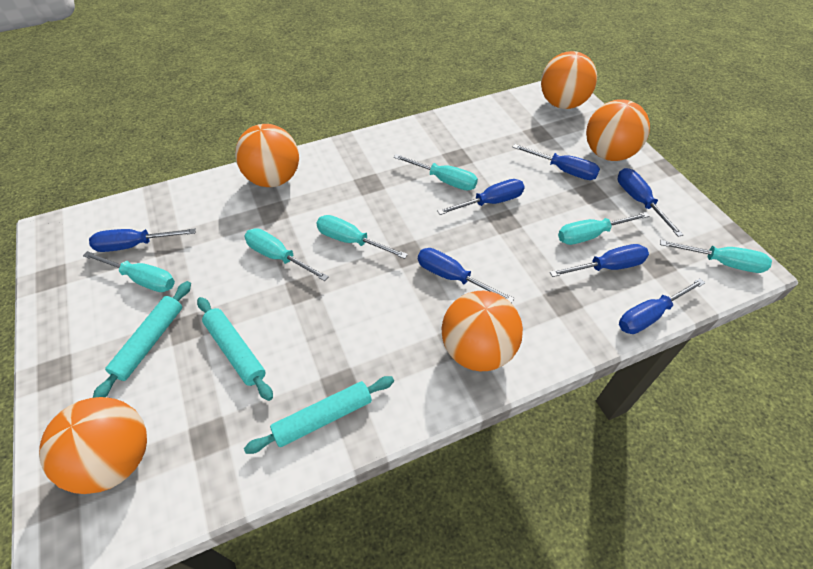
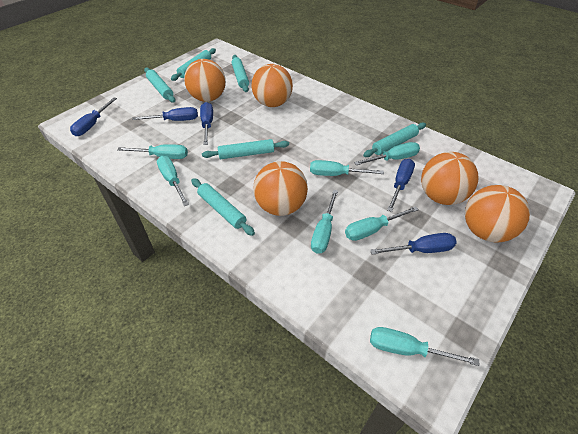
blue screwdriver: [89,228,196,252] [418,248,514,303] [438,179,525,215] [513,144,600,180] [550,244,649,277] [618,168,684,237] [619,278,705,334] = 7 -> [70,98,117,136] [132,107,198,121] [200,102,213,145] [370,233,457,255] [387,159,415,212] = 5
turquoise rolling pin: [93,281,191,398] [197,297,273,401] [244,376,394,454] = 3 -> [144,68,175,103] [171,48,216,81] [191,178,255,236] [202,139,289,159] [231,55,249,92] [363,122,426,157] = 6
turquoise screwdriver: [83,251,175,292] [245,228,329,281] [316,215,408,259] [394,154,478,191] [558,212,649,245] [660,240,772,273] = 6 -> [117,144,188,159] [157,156,189,206] [310,160,384,176] [311,190,338,254] [345,206,419,241] [354,142,420,165] [370,327,480,366] = 7

